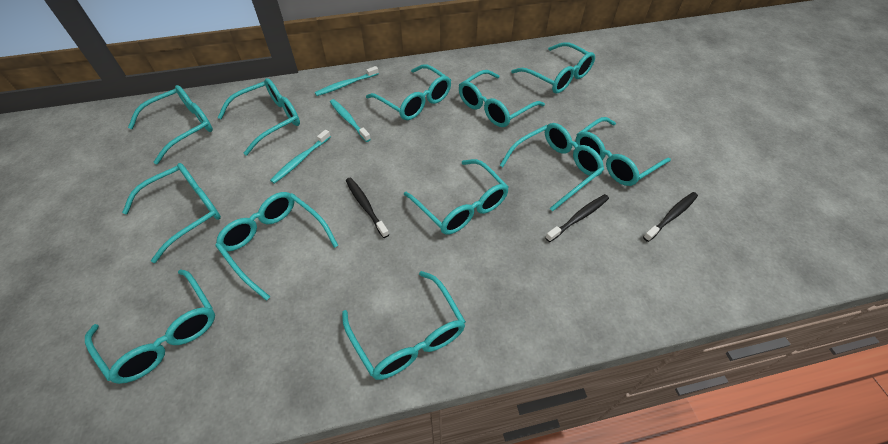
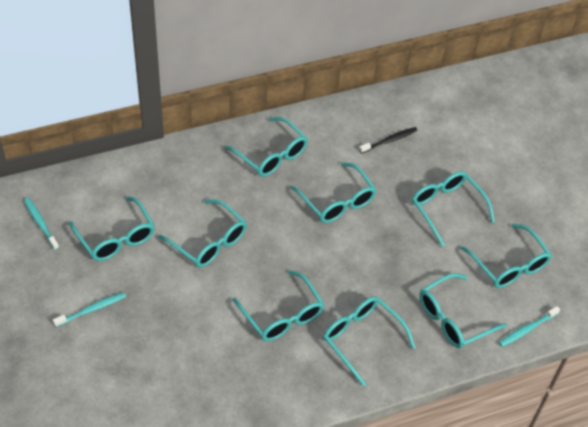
black toothbrush: [346,178,389,238] [545,194,609,242] [643,192,698,242] = 3 -> [359,127,418,154] = 1
turquoise glasses: [85,269,215,384] [122,163,221,263] [128,85,213,165] [215,192,338,301] [218,78,300,156] [342,271,466,380] [366,64,451,120] [404,159,509,235] [459,70,545,127] [500,123,604,212] [511,42,595,94] [575,117,671,186] = 12 -> [69,196,155,261] [159,199,247,268] [225,117,308,177] [233,270,324,341] [291,162,377,223] [323,296,416,387] [412,171,495,247] [419,273,507,348] [461,224,552,288] = 9

